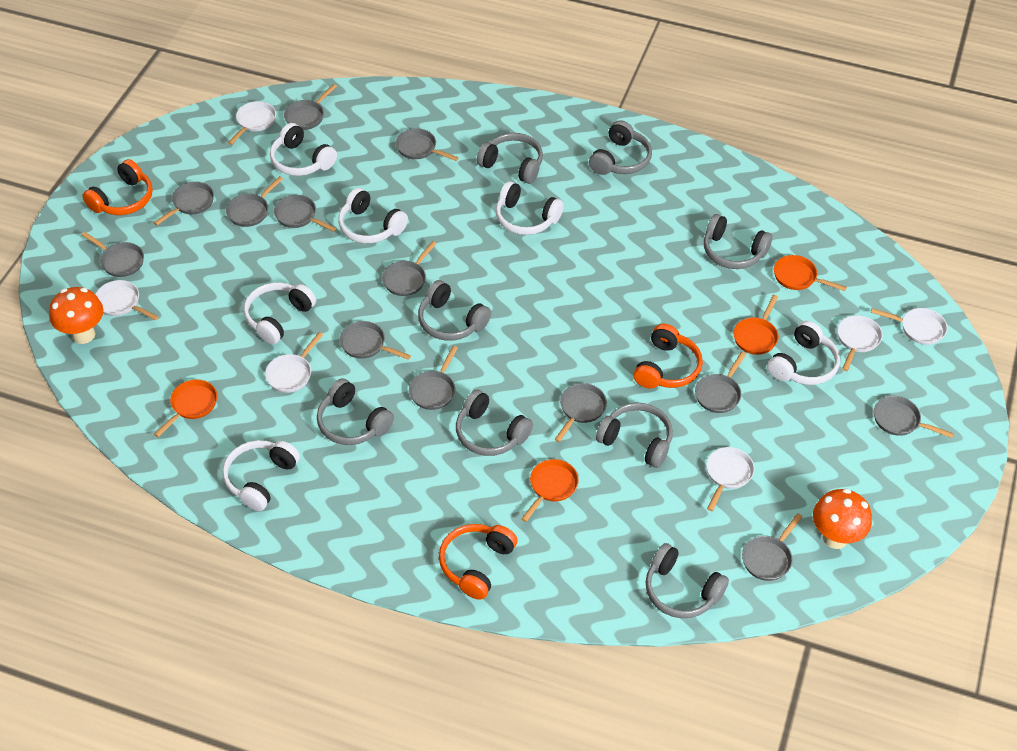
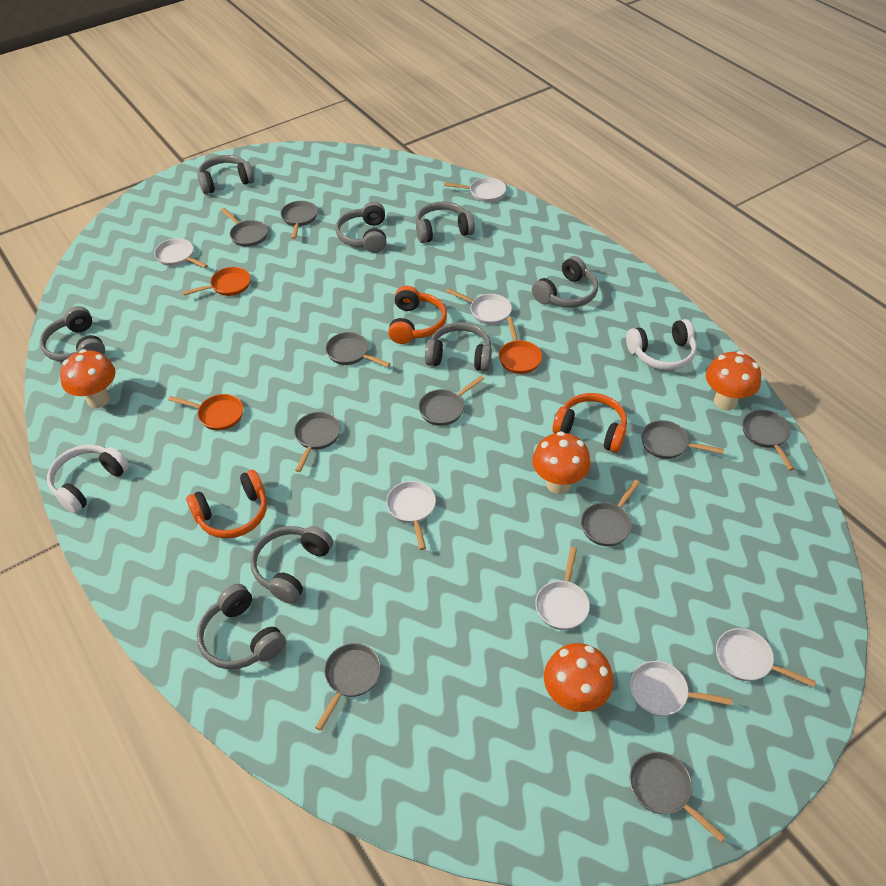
grey pan: [82,232,144,277] [154,182,214,226] [226,176,283,227] [274,195,336,232] [284,84,337,130] [340,321,411,360] [382,241,437,296] [396,128,458,161] [409,346,458,410] [555,383,607,442] [695,352,746,413] [742,513,803,581] [874,396,954,438] = 13 -> [221,208,268,247] [281,201,318,239] [294,412,341,472] [315,643,381,731] [326,332,391,367] [419,376,484,426] [581,480,640,546] [629,752,726,842] [641,420,724,459] [742,410,794,471] = 10
orange mushroom: [49,287,103,344] [813,488,872,549] = 2 -> [60,349,116,408] [532,431,591,494] [544,643,614,712] [706,351,761,410] = 4
orange pan: [154,379,217,437] [521,459,579,522] [733,295,779,355] [774,255,847,291] = 4 -> [168,394,243,430] [182,267,251,296] [499,317,542,374] = 3
white headphones: [222,440,300,511] [244,282,316,344] [270,123,337,176] [338,188,408,243] [496,181,564,235] [767,321,840,385] = 6 -> [47,445,129,514] [626,319,697,370] = 2
white pan: [95,280,159,320] [228,101,276,145] [265,332,323,393] [706,447,755,511] [837,315,883,371] [871,308,948,345] = 6 -> [154,238,208,268] [386,481,436,550] [444,178,506,202] [446,288,512,325] [535,547,590,630] [630,661,732,716] [716,628,816,687] = 7

